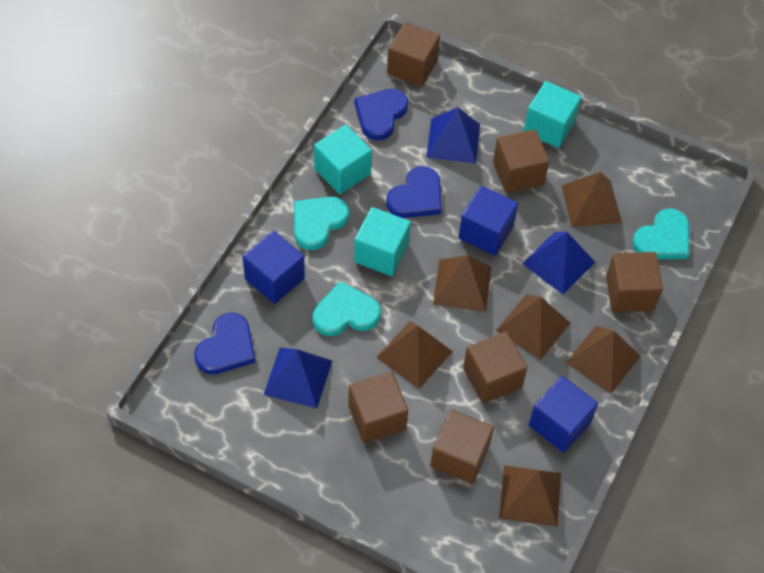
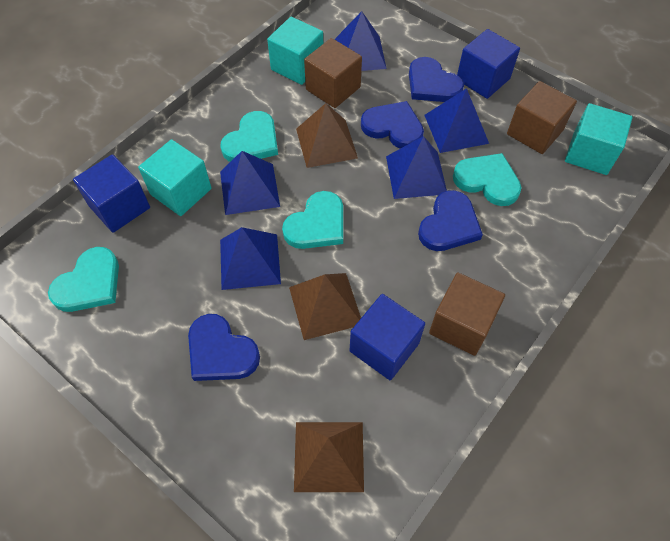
blue heart: [194,313,255,374] [354,89,408,140] [386,166,442,218] = 3 -> [188,314,260,381] [361,101,424,149] [409,57,464,102] [418,190,483,251] = 4
blue pyramid: [263,348,332,408] [426,107,480,164] [522,232,595,294] = 3 -> [220,151,280,215] [220,227,281,290] [335,11,387,71] [386,136,447,199] [425,88,489,153] = 5
brown cube: [348,372,408,443] [387,22,440,87] [430,410,494,484] [463,331,527,404] [493,129,549,193] [606,252,663,312] = 6 -> [304,38,362,108] [429,272,505,356] [507,81,577,154] = 3
brown pyramid: [376,321,453,389] [433,255,491,312] [496,294,570,360] [499,465,561,527] [562,172,622,227] [566,326,641,393] = 6 -> [289,273,361,340] [294,422,364,492] [296,103,358,168] = 3
turquoise heart: [294,197,349,250] [313,282,381,336] [632,208,689,259] = 3 -> [48,247,119,312] [220,111,278,162] [282,191,343,249] [453,153,522,206] = 4

